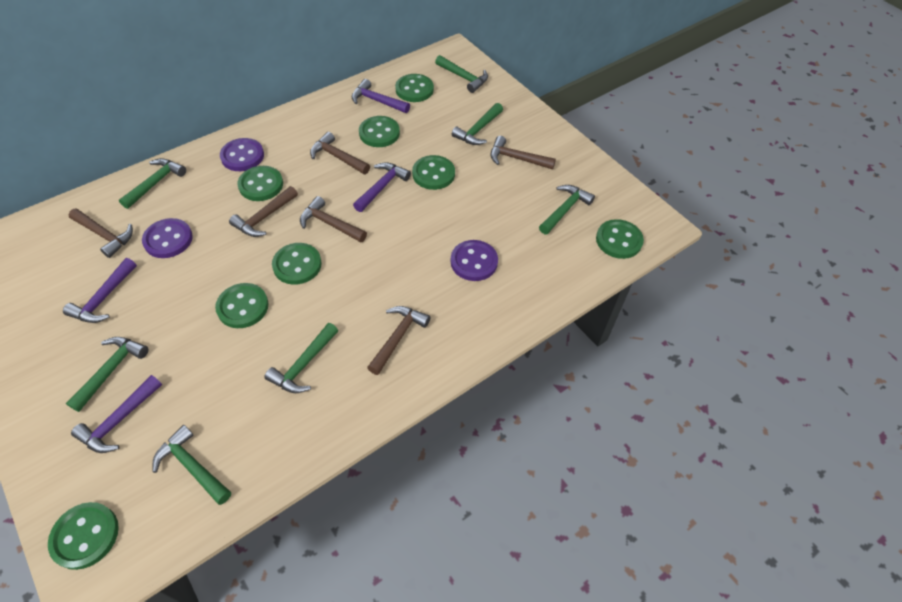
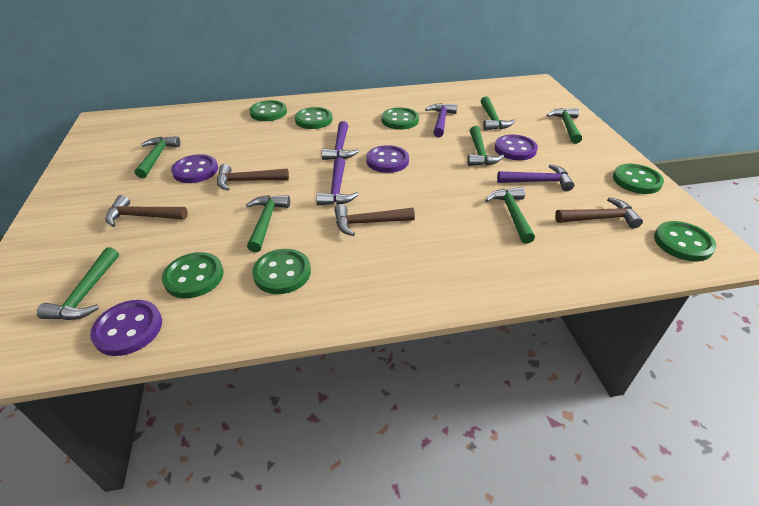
brown hammer: [68,208,133,258] [229,186,298,237] [300,196,367,242] [310,132,370,174] [367,306,431,375] [490,136,556,170] = 6 -> [105,195,188,227] [217,164,289,191] [334,204,415,236] [555,197,643,229] = 4
green button: [48,502,119,570] [215,283,268,328] [237,166,283,201] [272,243,322,285] [359,116,400,147] [395,74,434,102] [412,155,455,190] [596,219,644,259] = 8 -> [162,252,224,298] [249,100,287,121] [252,249,311,294] [295,107,333,129] [382,107,419,130] [613,164,664,194] [654,221,716,261] = 7
purple button: [142,218,193,258] [220,138,264,171] [451,240,498,281] = 3 -> [90,300,162,356] [171,154,218,183] [366,145,409,173] [495,134,538,160] = 4

